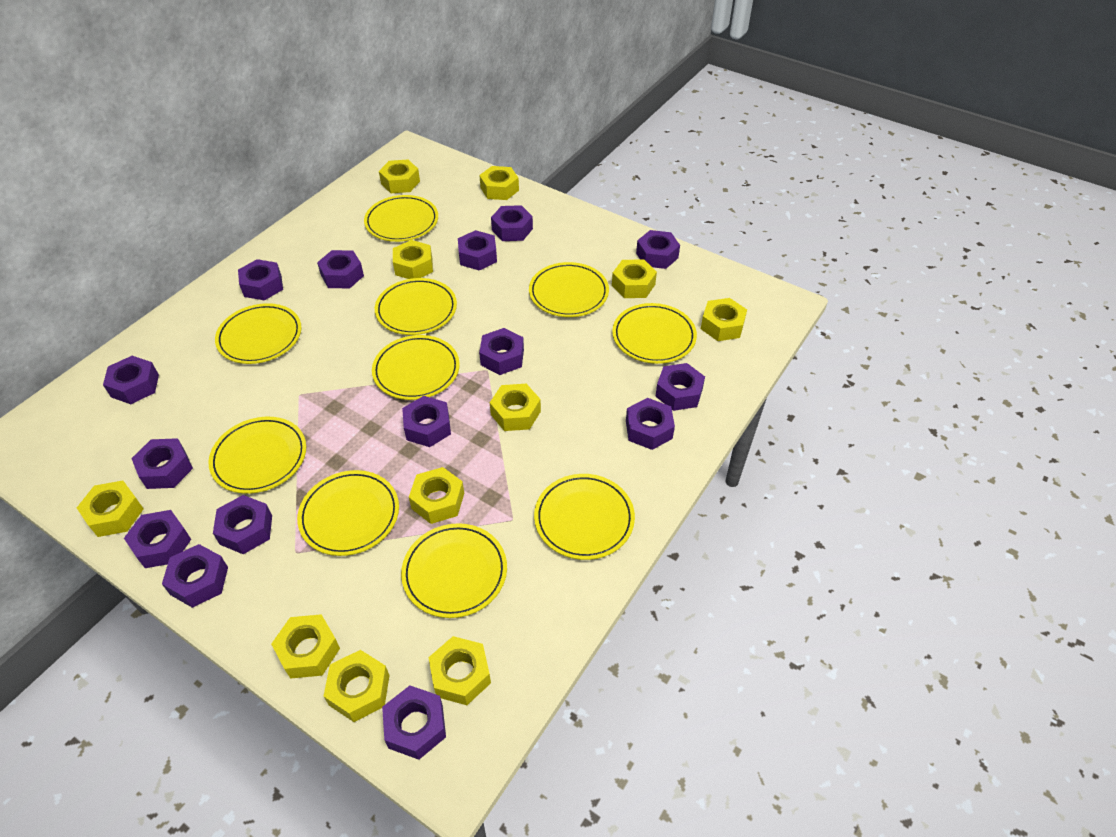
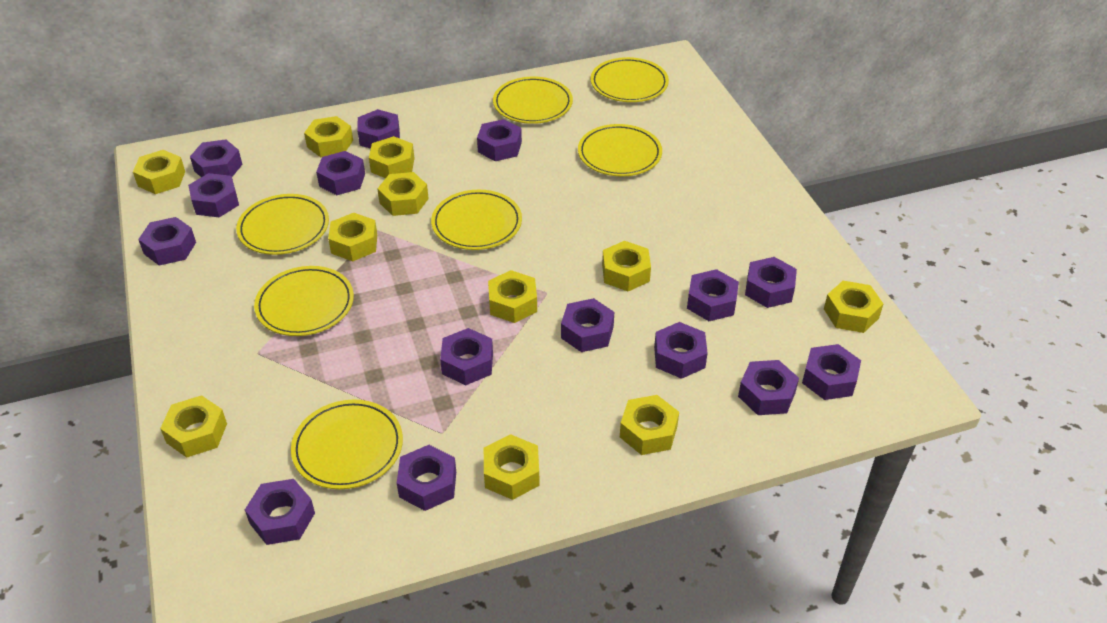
yellow plate: [208,417,306,494] [215,303,301,364] [297,470,399,556] [364,195,438,242] [372,335,460,400] [375,278,457,335] [401,523,507,618] [529,262,609,317] [534,474,635,560] [612,303,697,364] = 10 -> [236,194,329,255] [254,266,354,336] [291,400,403,489] [431,190,522,250] [493,77,573,124] [578,124,662,177] [591,57,669,102] = 7

